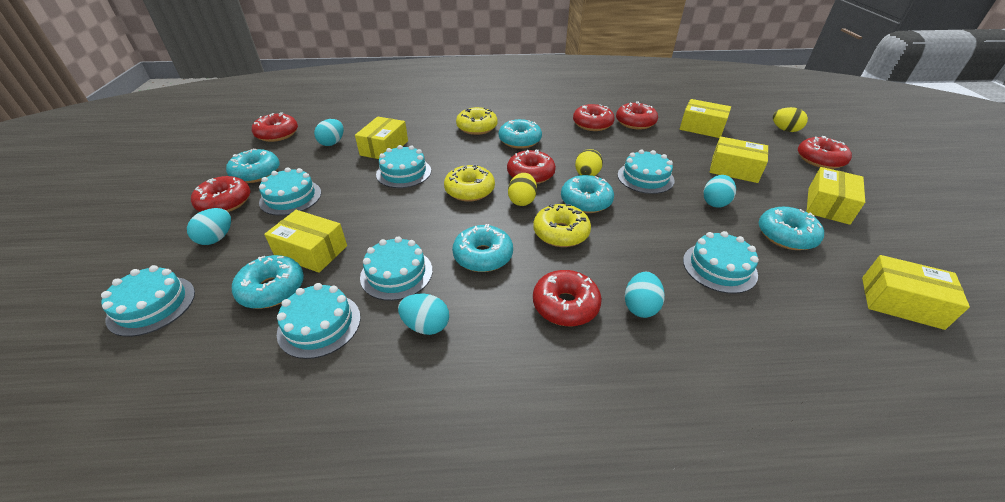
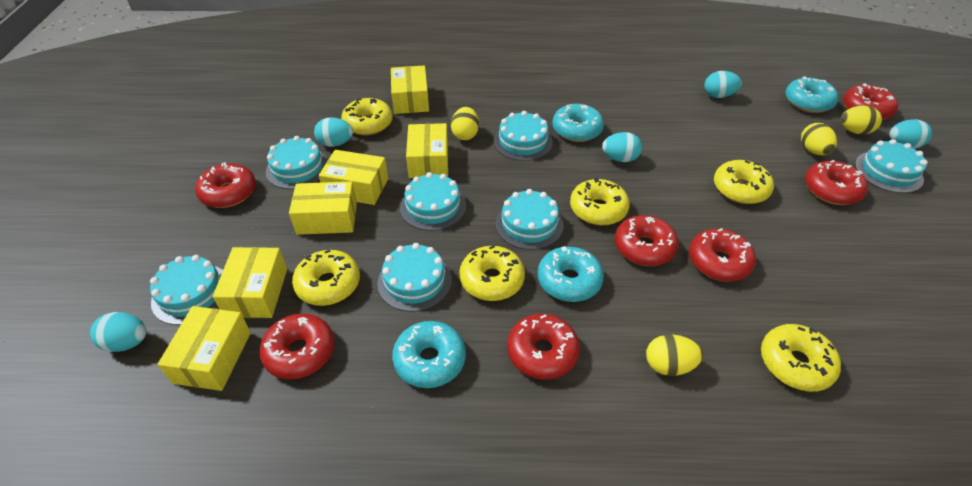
turquoise donut: [226,149,280,183] [232,255,304,309] [452,224,513,272] [499,119,542,149] [561,175,614,213] [758,207,824,250] = 6 -> [392,321,466,388] [538,246,604,302] [552,104,604,142] [785,76,838,113] = 4
yellow donut: [444,164,495,202] [456,107,497,135] [533,204,591,247] = 3 -> [292,250,360,306] [341,98,393,135] [459,245,525,301] [570,178,630,225] [714,160,774,204] [761,324,841,392] = 6
yellow egg: [508,173,537,206] [575,149,603,176] [773,107,808,132] = 3 -> [451,107,479,140] [646,335,703,376] [801,123,837,155] [841,105,882,135] = 4

